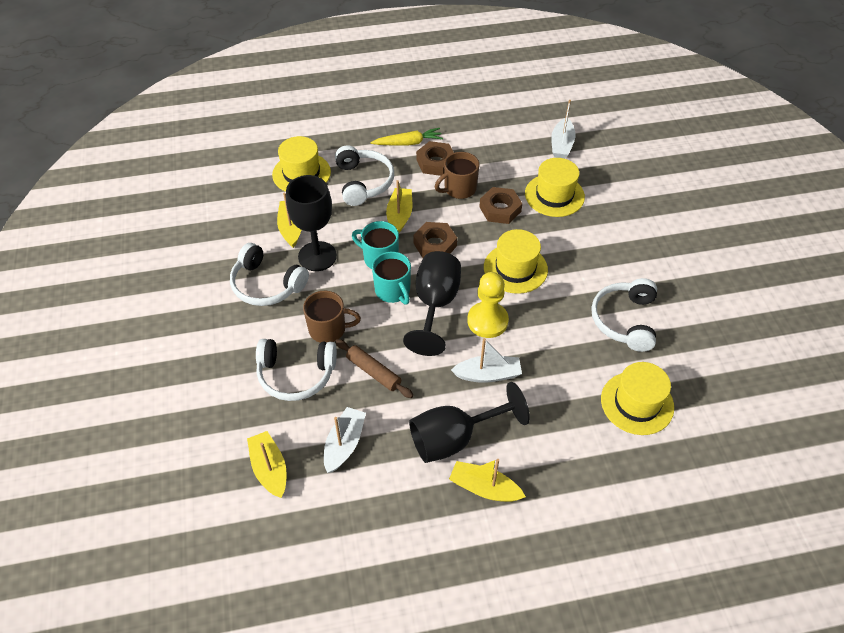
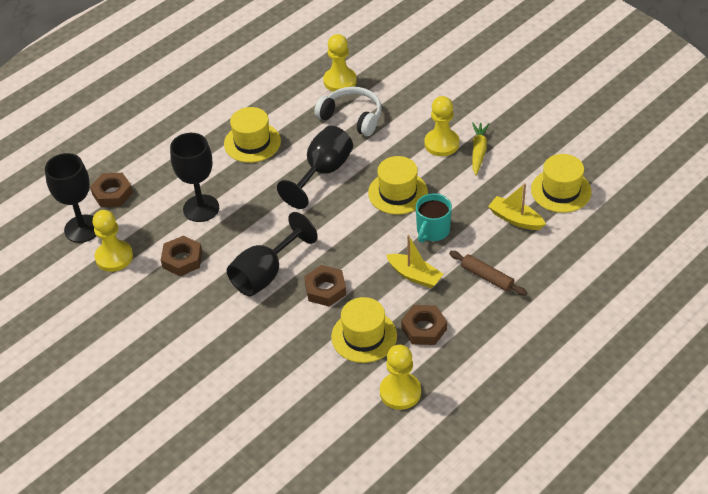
black goblet: [286,175,337,271] [403,251,461,356] [409,382,530,463] = 3 -> [45,153,96,243] [170,133,219,222] [227,212,318,297] [277,126,353,209] = 4
brown mug: [303,291,361,343] [435,152,479,199] = 2 -> none = 0
brown nut: [413,222,457,258] [416,141,454,176] [479,187,522,224] = 3 -> [90,173,133,207] [161,236,202,276] [304,265,346,306] [401,305,447,345] = 4
turquoise mug: [352,221,399,269] [372,252,411,305] = 2 -> [416,193,452,243] = 1
white boat: [324,407,366,473] [451,338,522,383] [551,100,576,159] = 3 -> none = 0
white headphones: [230,243,309,306] [256,339,337,401] [335,145,394,206] [591,278,657,352] = 4 -> [314,87,382,136] = 1
yellow boat: [247,431,286,498] [277,193,302,248] [386,180,412,233] [449,459,526,502] = 4 -> [386,235,443,288] [488,183,546,230] = 2
yellow pawn: [467,272,509,338] = 1 -> [92,210,133,272] [323,34,357,92] [380,345,421,410] [424,96,459,156] = 4

